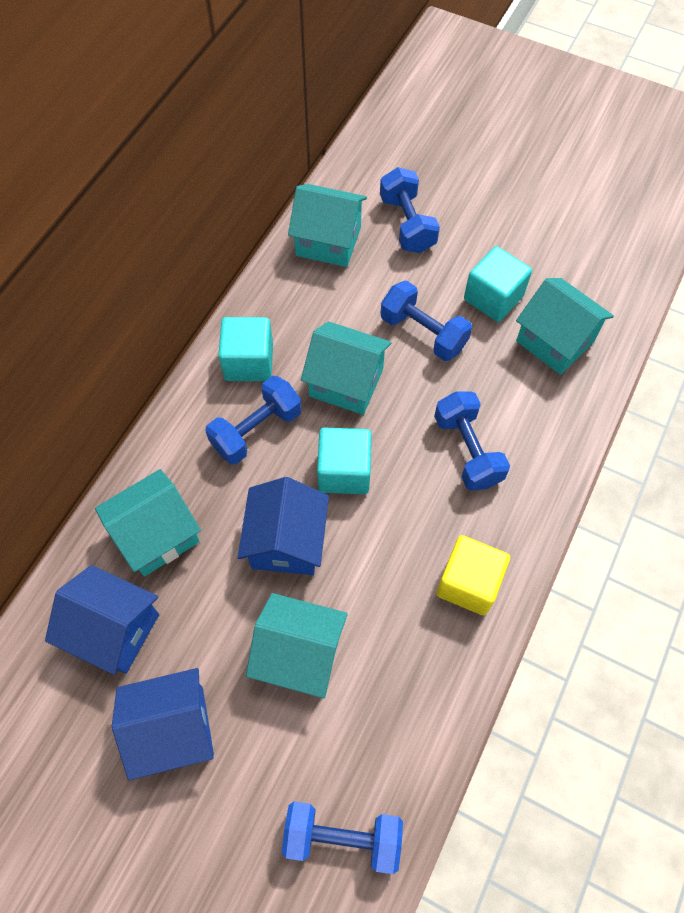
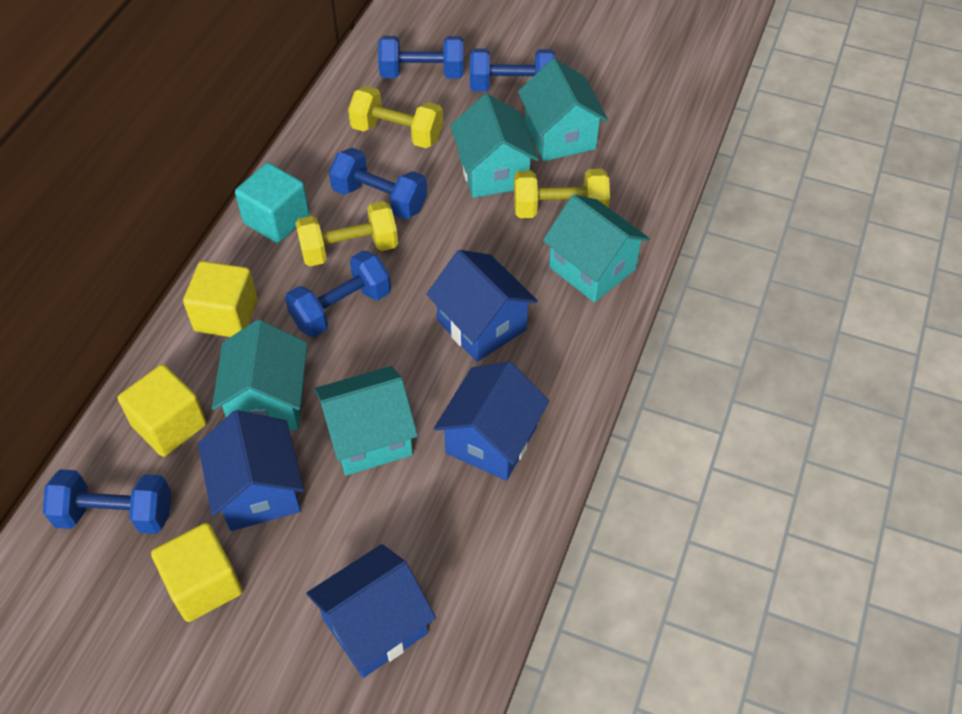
blue house: [45,565,159,675] [112,668,214,780] [238,477,329,575] = 3 -> [198,410,304,531] [306,544,436,678] [426,250,538,362] [434,361,549,481] = 4
turquoise cube: [218,317,273,381] [317,428,372,494] [464,246,532,322] = 3 -> [235,163,309,243] = 1
yellow cube: [436,535,510,615] = 1 -> [118,364,207,457] [151,523,243,622] [183,261,258,337] = 3
yellow dumbbell: none = 0 -> [295,201,398,266] [348,86,443,148] [514,169,610,218] = 3

